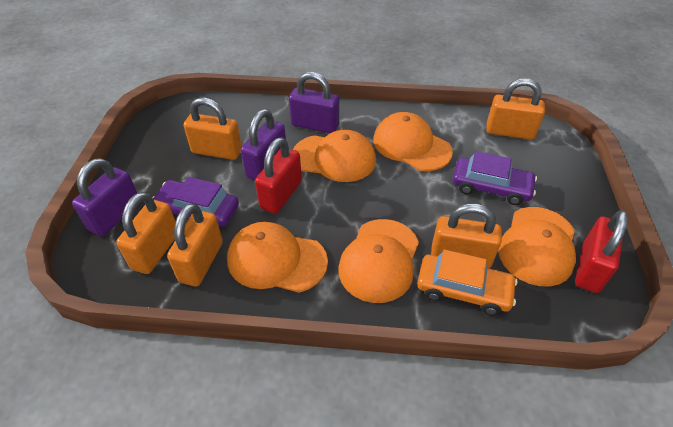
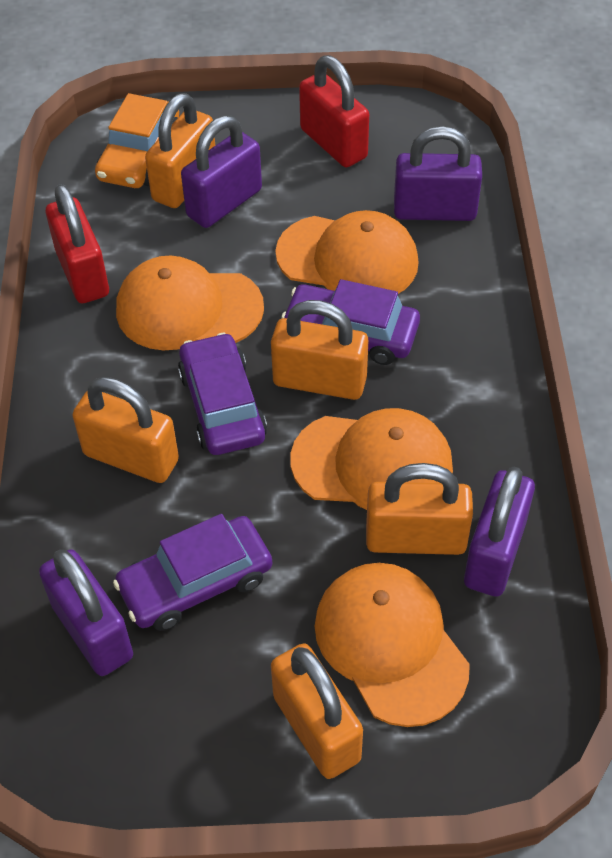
orange cap: [227,222,328,293] [293,130,376,182] [338,219,419,303] [373,112,453,171] [498,207,576,287] = 5 -> [116,255,264,350] [275,210,419,294] [290,408,453,510] [315,563,470,727] = 4
purple car: [152,177,239,227] [453,151,537,205] = 2 -> [113,514,273,631] [178,333,267,455] [281,279,420,365] = 3
purple padlock: [72,158,137,236] [241,109,286,180] [289,72,339,133] = 3 -> [39,549,133,676] [181,115,262,228] [394,126,482,221] [464,467,535,597] = 4

